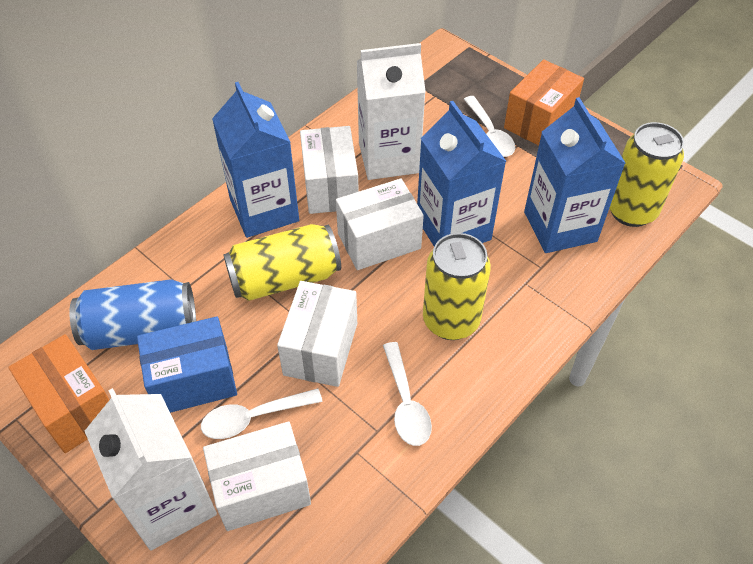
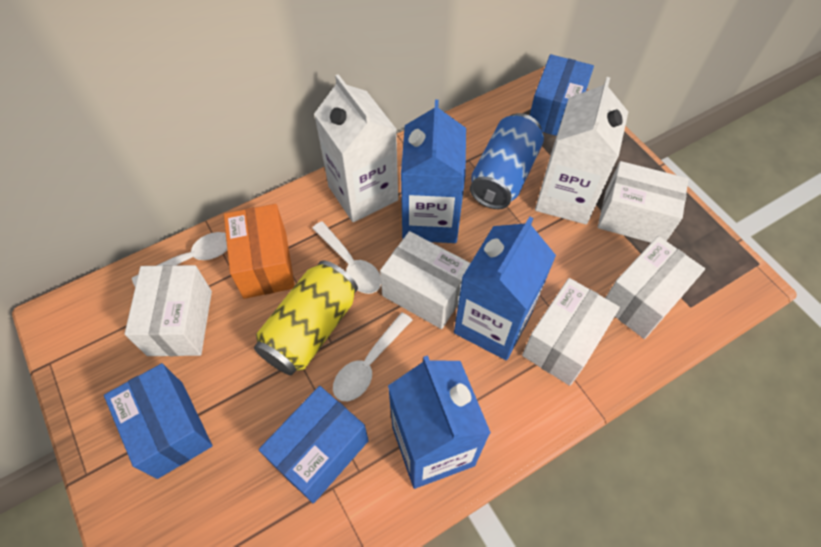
blue box: [137,316,237,413] = 1 -> [104,363,212,479] [259,386,369,504] [529,54,594,136] = 3
orange box: [8,334,109,453] [504,59,584,146] = 2 -> [224,204,295,299] = 1
white box: [203,421,311,531] [277,281,357,387] [300,126,359,214] [336,178,424,270] = 4 -> [125,265,212,356] [380,231,470,329] [522,278,620,386] [598,161,688,243] [605,236,705,339] = 5
yellow can: [223,224,341,301] [423,233,491,340] [609,122,684,227] = 3 -> [254,260,358,375] = 1

